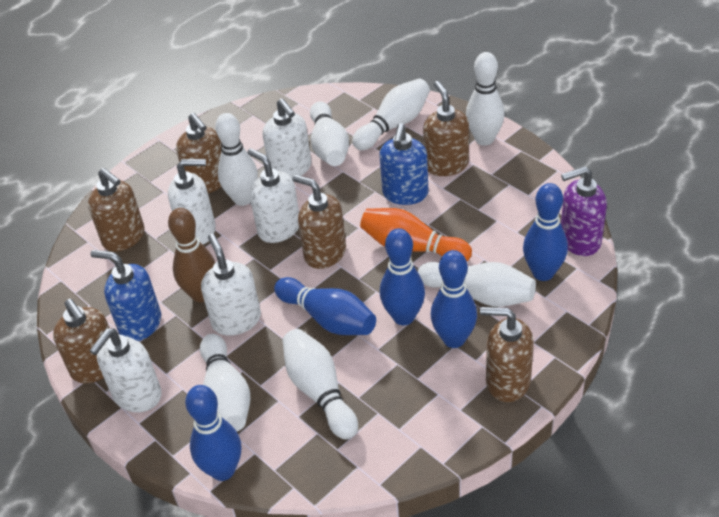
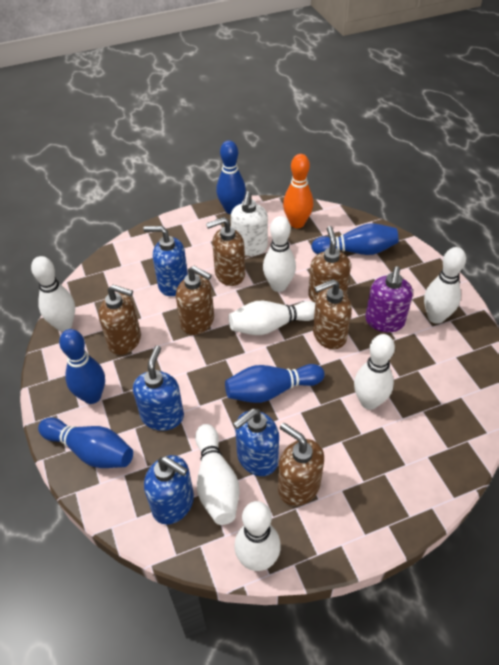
blue soap dispenser: [91,250,161,341] [380,123,428,205] = 2 -> [133,345,184,431] [143,226,188,296] [144,455,194,524] [233,409,279,476] = 4
brown bowling pin: [168,208,216,302] = 1 -> none = 0
white soap dispenser: [89,328,162,412] [168,159,216,244] [201,234,261,336] [247,148,299,243] [263,99,312,177] = 5 -> [231,191,268,256] = 1

